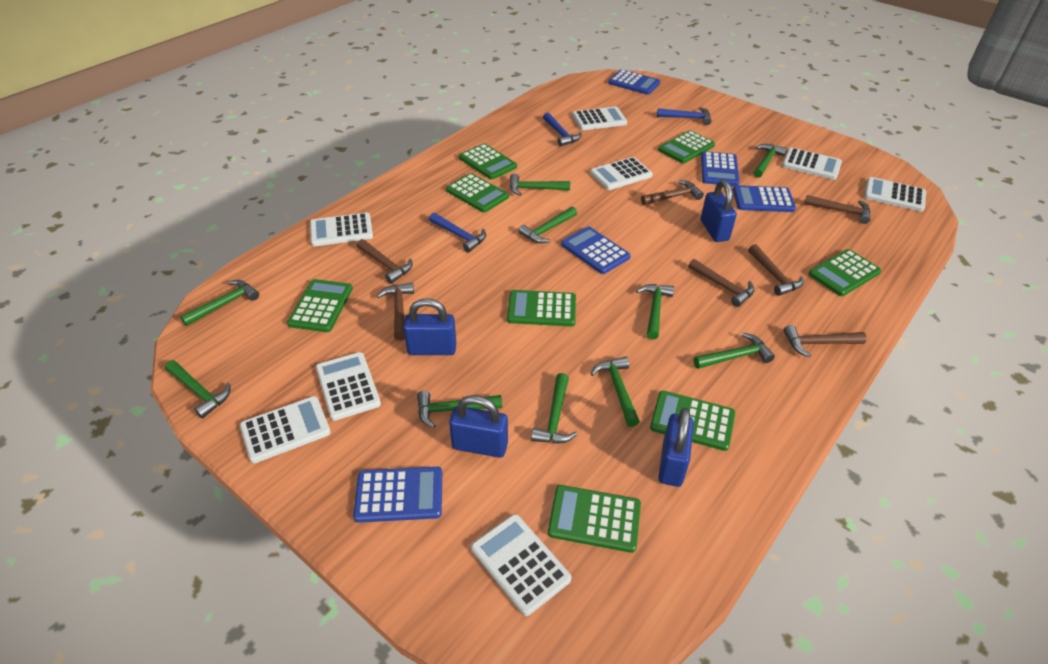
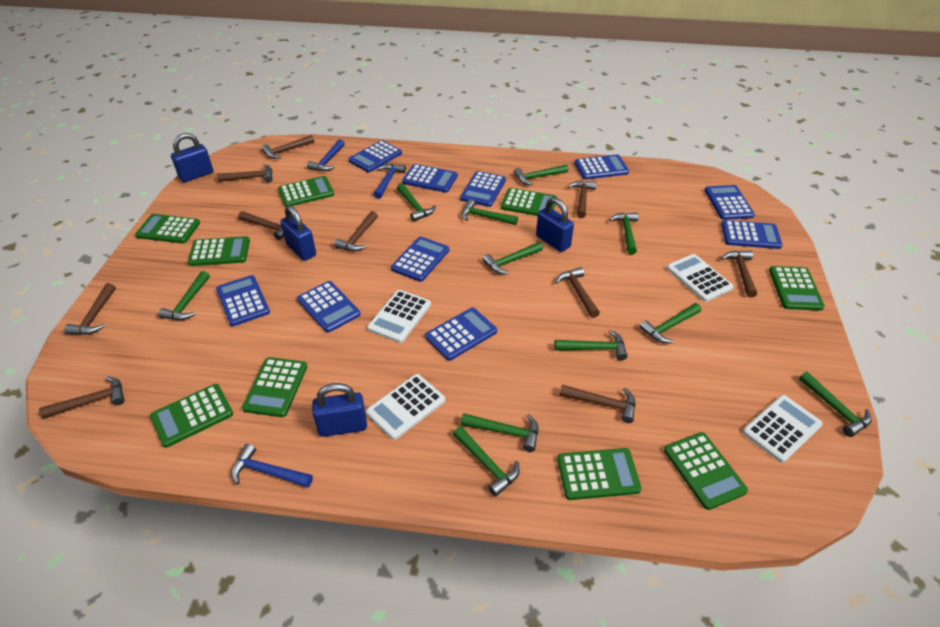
blue calculator: [353,467,442,523] [561,227,631,274] [608,69,660,95] [701,151,739,186] [733,185,796,212] = 5 -> [216,275,270,326] [297,281,361,333] [349,140,402,172] [391,236,449,282] [402,164,458,193] [425,308,497,361] [460,171,506,207] [574,154,629,179] [704,185,755,220] [721,220,783,249] = 10
brown hammer: [357,239,412,284] [377,283,414,341] [641,180,704,205] [688,259,754,307] [748,244,804,296] [784,325,867,357] [804,195,871,224] = 7 -> [39,376,125,419] [64,283,116,335] [217,164,273,183] [238,211,284,240] [262,135,314,159] [334,211,378,251] [555,267,600,318] [560,385,636,423] [568,181,596,218] [721,251,757,298] = 10
green calculator: [287,279,353,332] [446,173,509,212] [459,143,517,180] [507,290,576,327] [548,485,641,553] [650,390,735,451] [658,130,715,163] [809,249,881,296] = 8 -> [135,214,200,243] [150,384,233,448] [188,236,250,266] [242,357,307,417] [278,176,334,207] [501,188,557,216] [557,448,641,500] [664,432,748,510] [769,266,825,311] = 9
green hammer: [165,360,231,419] [180,280,259,326] [417,391,502,428] [510,173,570,196] [518,207,577,243] [531,373,578,443] [591,357,640,427] [636,284,674,340] [694,333,775,369] [753,144,787,178] = 10 -> [158,271,210,320] [397,183,436,222] [453,426,520,497] [461,199,518,225] [461,413,538,452] [482,242,543,274] [514,164,568,186] [555,330,628,360] [609,213,639,255] [639,303,701,343] [799,372,872,437] = 11
white calculator: [240,396,331,463] [310,212,373,246] [316,352,381,421] [471,514,572,616] [572,106,627,130] [590,157,653,190] [782,148,842,180] [864,177,926,212] = 8 -> [366,374,445,440] [367,290,431,343] [667,254,734,302] [743,395,823,463] = 4

